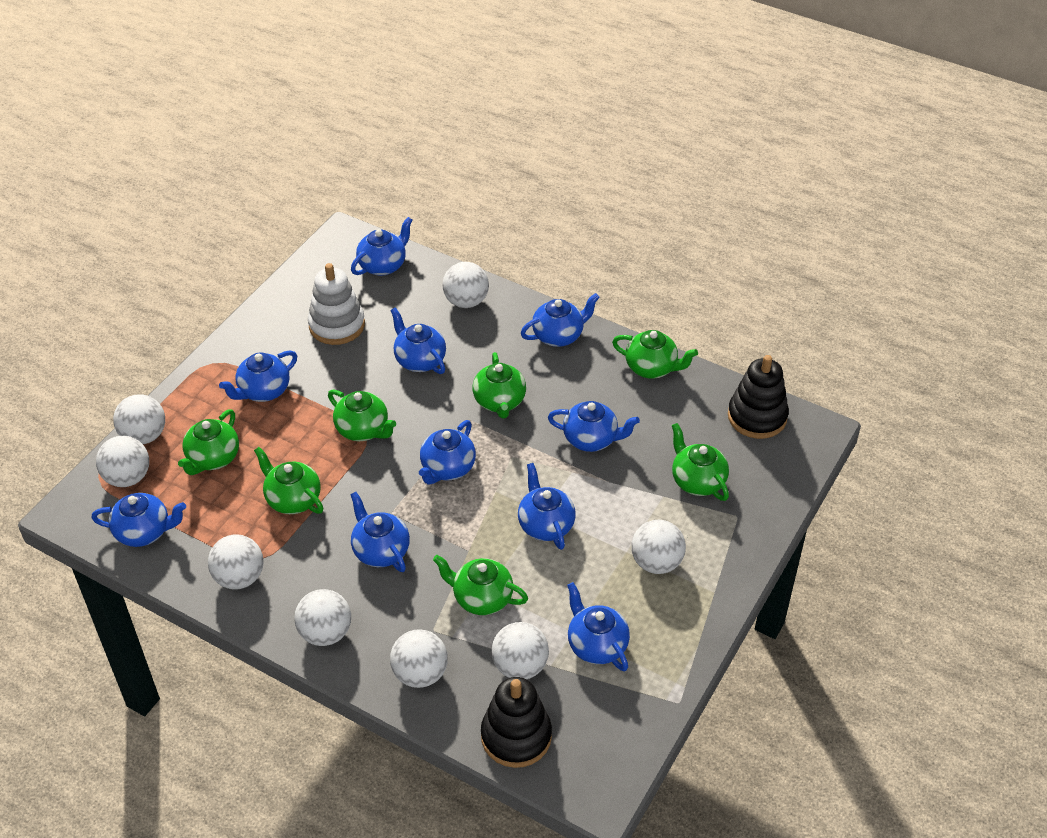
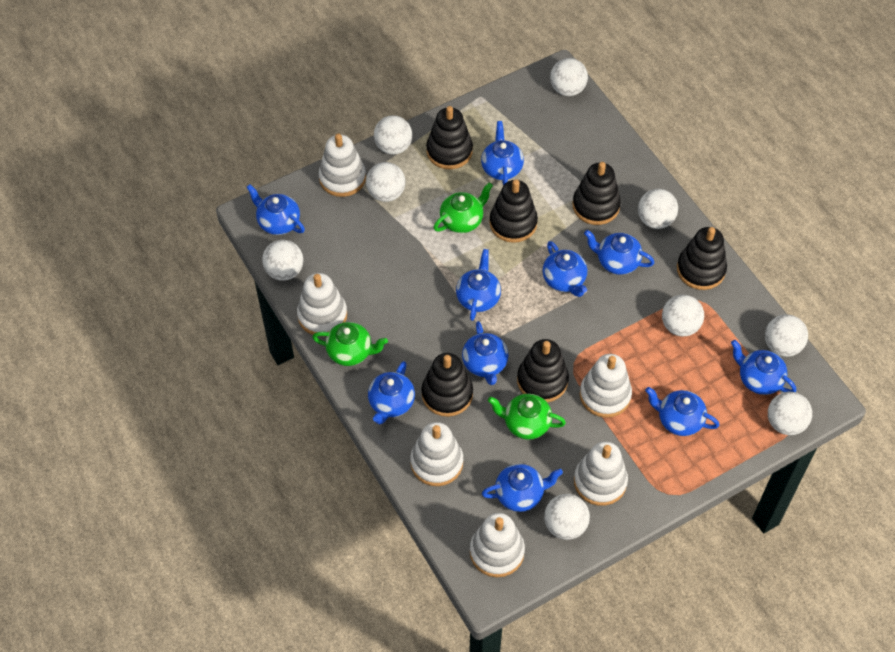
black stacking toy: [481,677,552,768] [728,355,789,439] = 2 -> [422,353,473,417] [426,106,473,169] [489,179,538,243] [517,339,569,403] [573,162,621,225] [677,227,727,290] = 6
green teapot: [178,409,239,475] [254,447,323,514] [328,389,396,441] [433,555,528,615] [473,352,526,419] [612,330,698,379] [672,423,729,501] = 7 -> [312,322,388,366] [433,182,493,233] [488,394,566,440] = 3
white ball: [96,436,149,487] [113,394,165,444] [208,534,264,590] [294,589,351,646] [390,629,448,688] [442,262,489,308] [491,622,549,679] [631,520,686,574] = 8 -> [262,240,303,281] [366,162,405,202] [374,115,412,155] [544,494,590,540] [550,58,588,96] [638,189,678,229] [662,295,704,336] [765,314,808,357] [768,392,812,435] = 9
white stacking toy: [308,263,365,345] = 1 -> [297,273,347,335] [319,134,366,197] [410,422,463,486] [470,513,525,577] [574,442,628,506] [580,354,632,418] = 6

